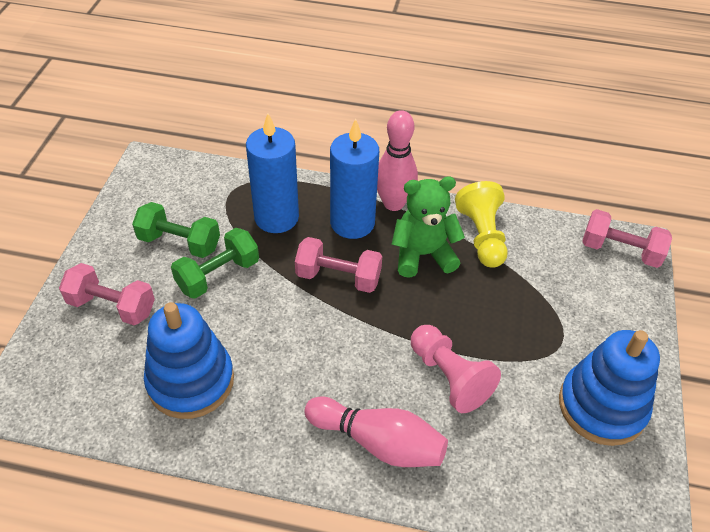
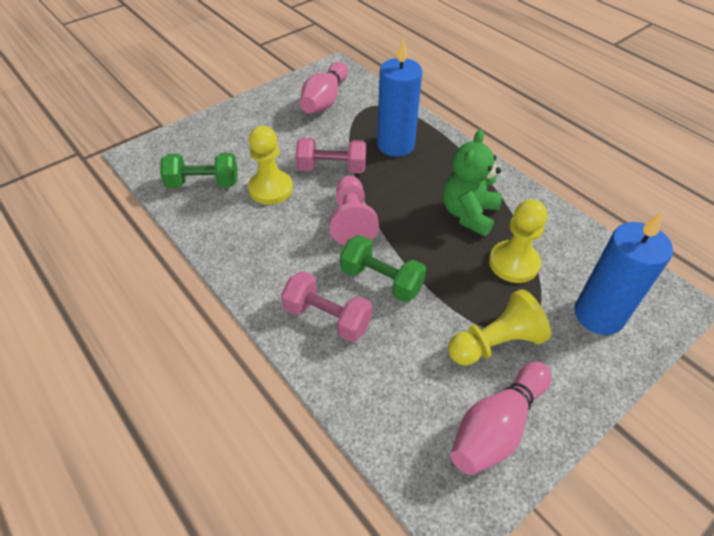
blue stacking toy: [144,302,234,419] [559,330,660,446] = 2 -> none = 0
pink dumbbell: [59,263,155,325] [295,237,382,293] [582,209,672,268] = 3 -> [281,271,372,342] [295,138,366,174] = 2
yellow pawn: [455,181,508,268] = 1 -> [248,126,293,205] [448,289,551,366] [489,199,547,283] = 3

